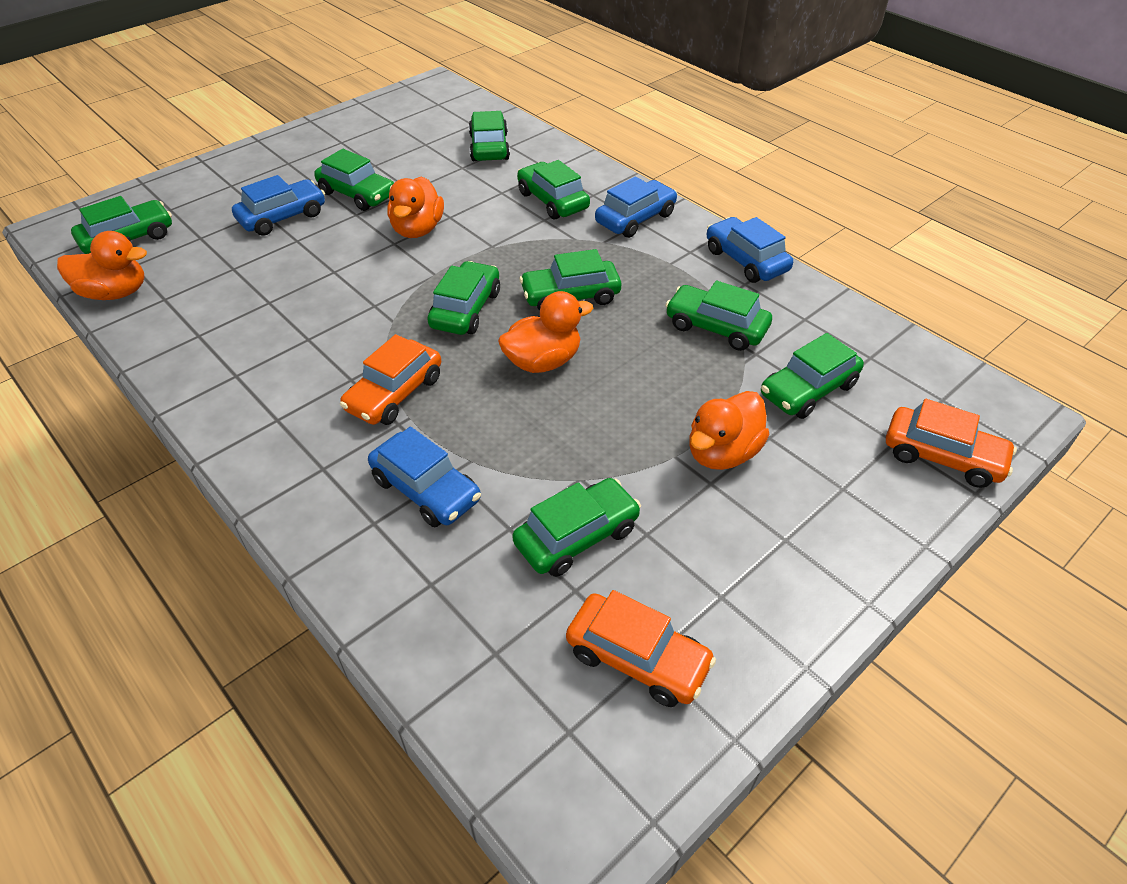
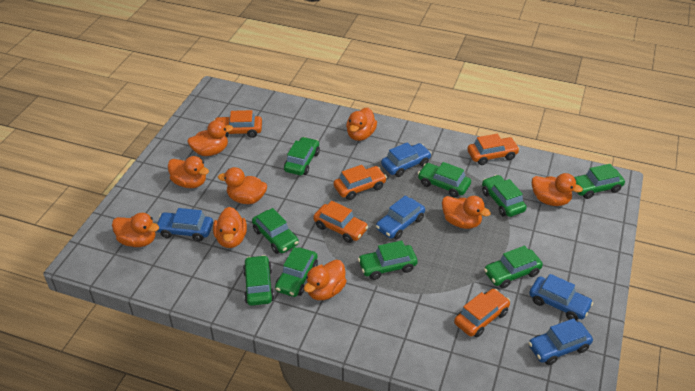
blue car: [232,175,325,236] [368,427,481,527] [595,176,677,238] [707,217,793,283] = 4 -> [157,208,213,242] [376,195,425,240] [381,142,432,177] [528,318,593,365] [529,274,593,320] = 5
orange car: [340,334,441,425] [566,590,716,707] [886,399,1017,488] = 3 -> [214,110,262,138] [313,201,368,243] [334,165,387,200] [454,289,510,337] [467,134,520,165] = 5
orange duck: [57,231,147,300] [387,176,444,238] [498,291,593,373] [689,391,770,470] = 4 -> [112,213,159,247] [168,156,209,188] [187,120,233,156] [213,207,247,248] [218,167,267,204] [304,260,347,300] [346,107,377,141] [442,196,491,229] [532,173,583,206] = 9

